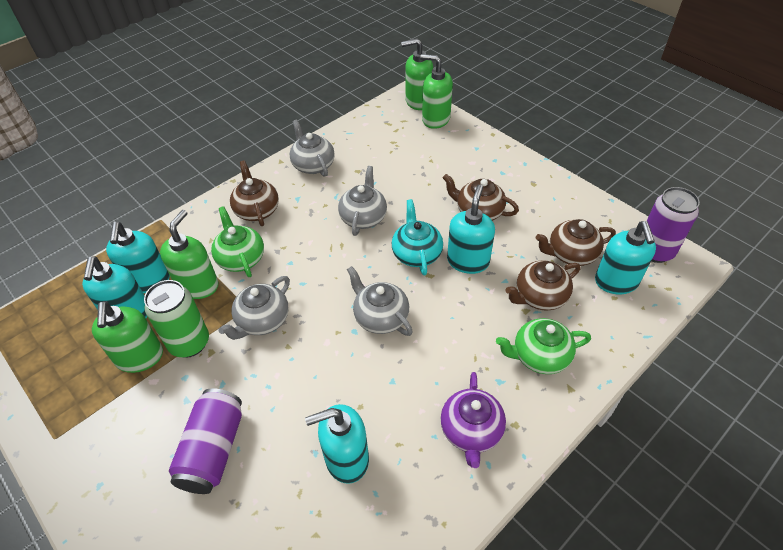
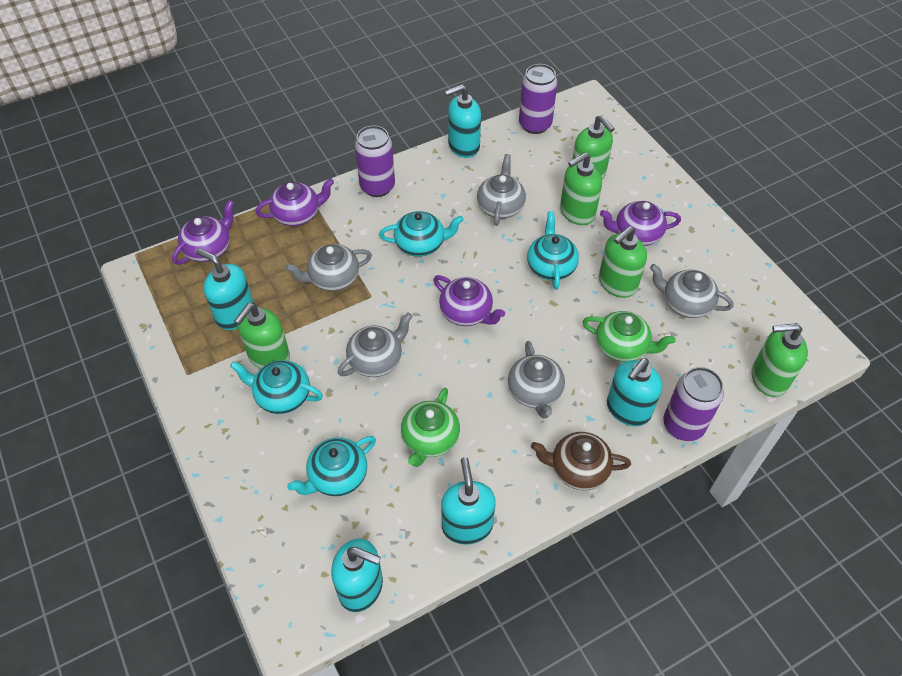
brown teapot: [230,160,279,226] [443,174,519,221] [506,260,580,311] [536,219,616,266] = 4 -> [531,432,631,490] = 1
green can: [144,280,209,358] = 1 -> none = 0
green soap dispenser: [92,301,163,373] [160,210,218,299] [401,39,433,110] [420,54,453,129] = 4 -> [234,303,290,369] [560,152,602,225] [572,115,615,180] [599,226,647,298] [752,323,808,397] = 5
grey teapot: [219,276,290,340] [290,120,335,177] [338,166,387,236] [347,266,413,336] = 4 -> [285,244,372,291] [338,312,412,377] [477,154,526,226] [508,341,565,418] [650,264,734,318] = 5
purple can: [169,388,242,494] [647,187,700,263] = 2 -> [355,125,395,197] [519,64,558,134] [663,367,724,441] = 3
purple teapot: [441,372,506,468] = 1 -> [172,200,234,264] [255,178,334,226] [433,275,505,326] [600,201,681,246] = 4
turquoise teapot: [392,199,443,275] = 1 -> [230,360,323,414] [287,436,376,497] [379,211,464,257] [527,211,579,290] = 4

